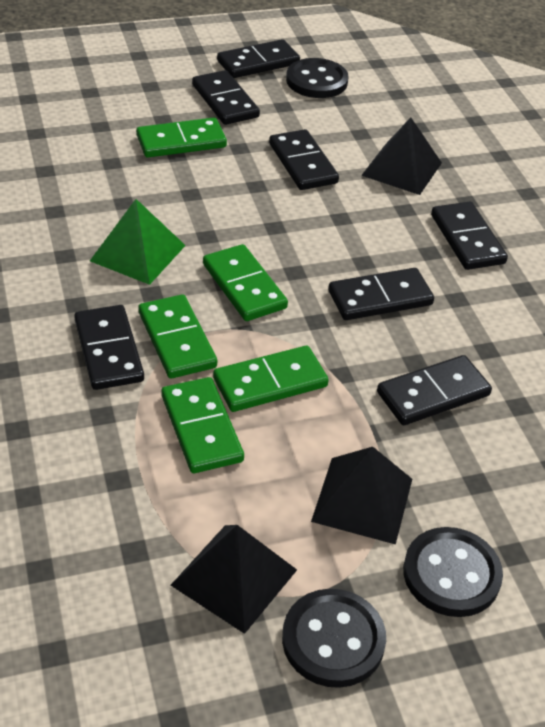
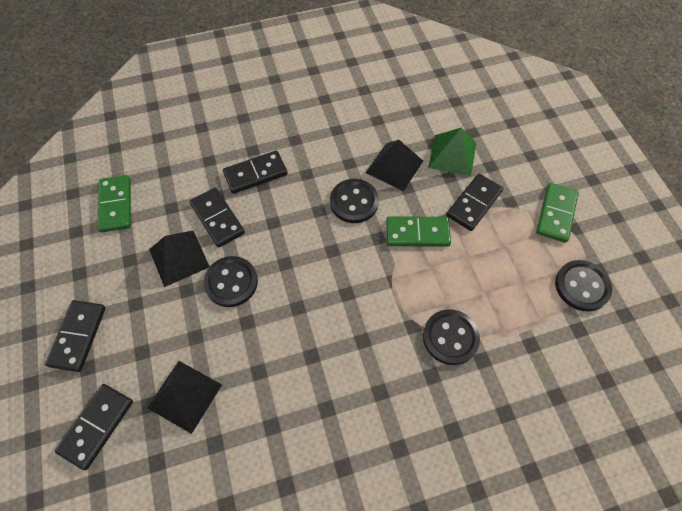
black button: [282,589,386,688] [286,58,349,98] [403,527,503,617] = 3 -> [203,256,258,307] [330,179,379,223] [423,309,480,365] [555,260,612,312] = 4
black domino: [74,305,144,390] [192,70,260,125] [217,39,300,78] [269,129,339,190] [328,268,434,320] [377,355,492,425] [431,202,508,270] = 7 -> [45,300,105,372] [55,384,133,470] [189,188,245,248] [223,151,288,194] [446,174,503,231] = 5
green domino: [136,118,227,158] [138,294,217,379] [161,377,244,473] [203,244,288,321] [213,346,329,412] = 5 -> [97,175,131,233] [386,216,451,247] [536,183,579,243] = 3

